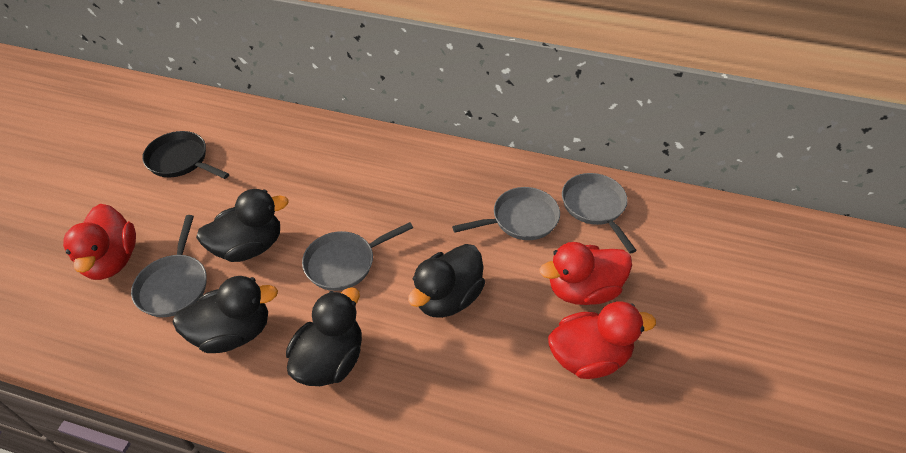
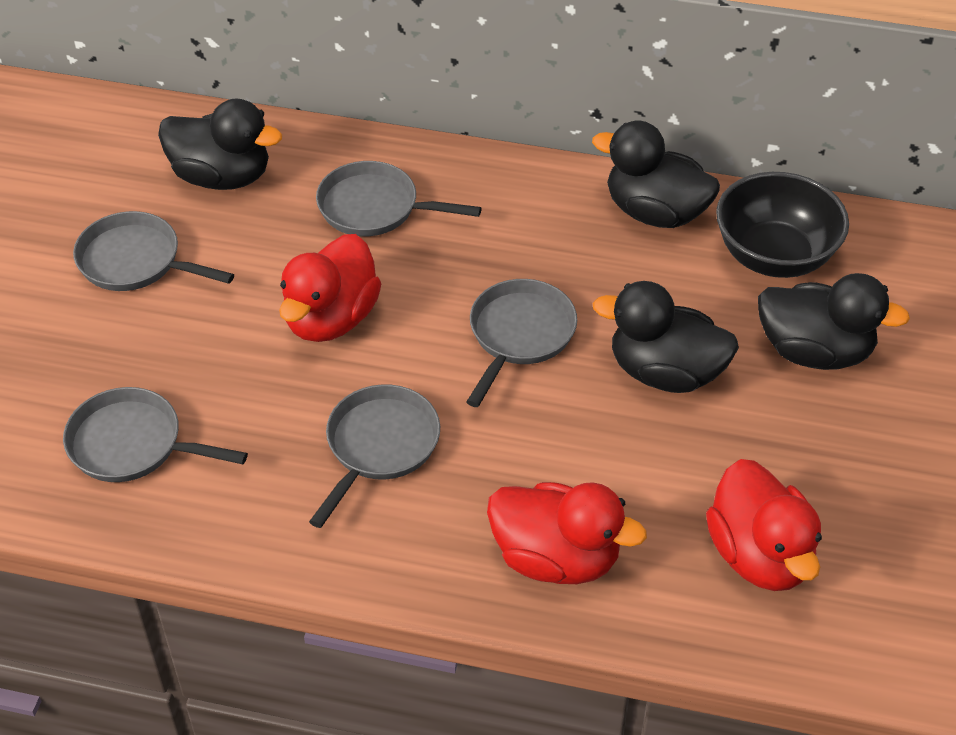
black bowl: none = 0 -> [716,172,849,278] = 1
black pan: [142,131,229,179] = 1 -> none = 0
grey pan: [131,215,207,317] [302,222,413,291] [452,187,560,240] [562,173,637,253] = 4 -> [63,387,248,482] [73,211,234,291] [309,384,440,528] [316,161,482,236] [466,279,577,407] = 5

